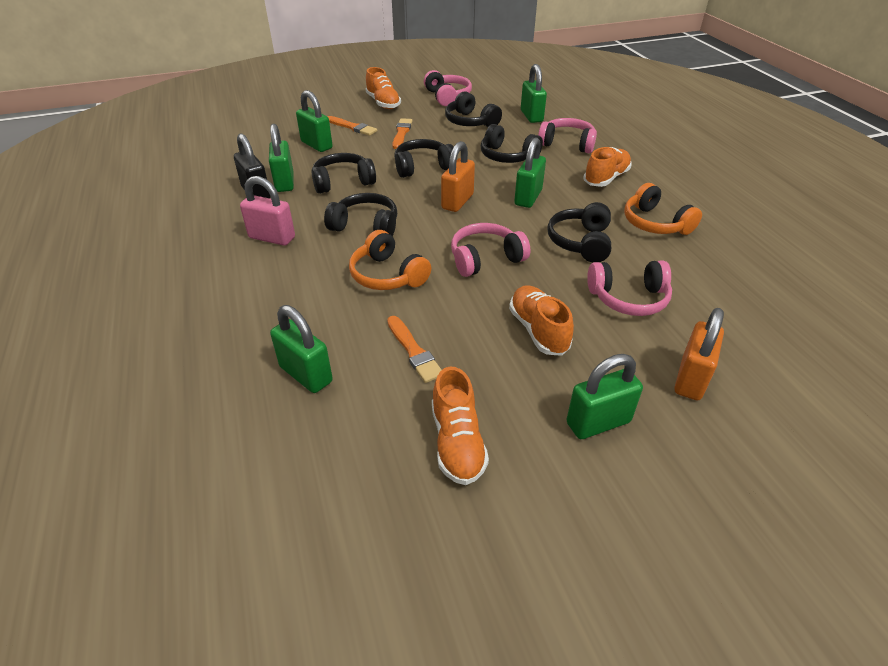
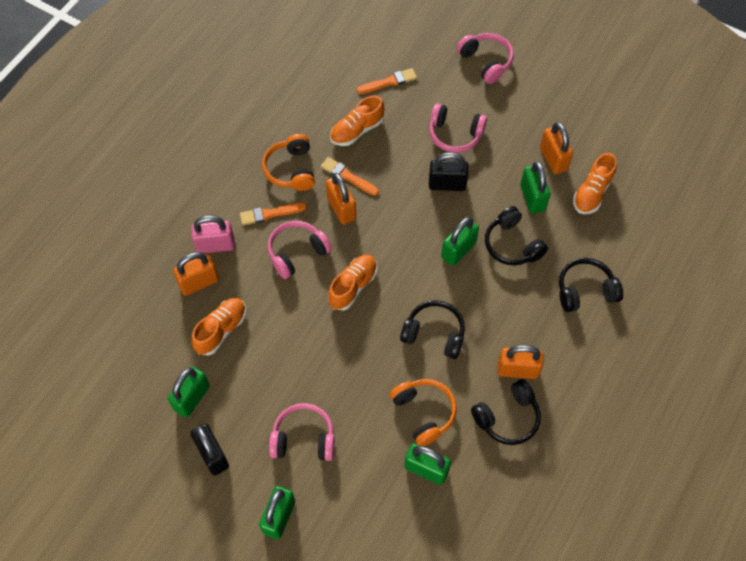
black headphones: [311,153,376,194] [324,193,397,236] [394,139,454,178] [445,91,502,127] [481,124,543,163] [547,202,611,262] = 6 -> [400,300,465,359] [471,379,541,445] [485,206,548,265] [559,258,623,312] = 4
black padlock: [234,133,271,198] = 1 -> [190,424,229,476] [429,152,469,191] = 2
green padlock: [269,124,294,192] [270,305,333,393] [296,90,333,152] [514,137,546,208] [521,64,547,123] [566,354,643,439] = 6 -> [168,366,210,418] [259,486,295,539] [404,443,451,485] [441,217,479,266] [520,161,550,214] = 5
orange padlock: [441,141,475,212] [674,308,724,400] = 2 -> [173,252,219,296] [326,173,356,225] [498,345,544,379] [540,122,573,174] = 4

